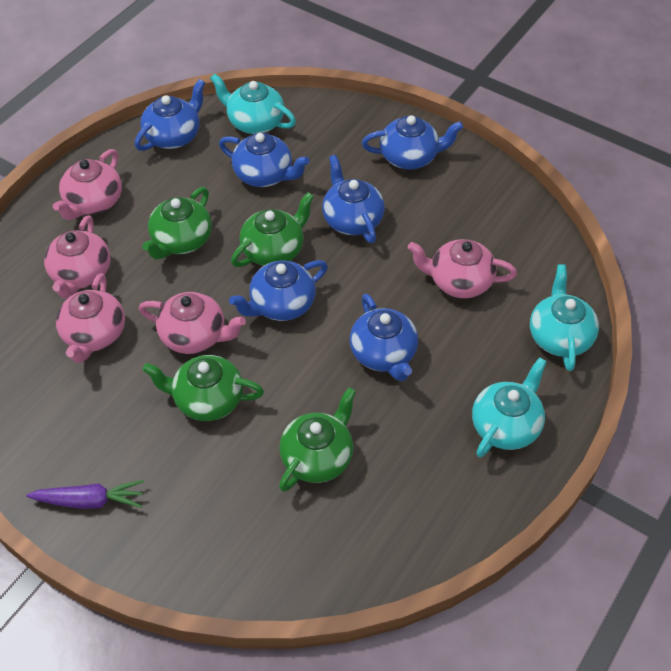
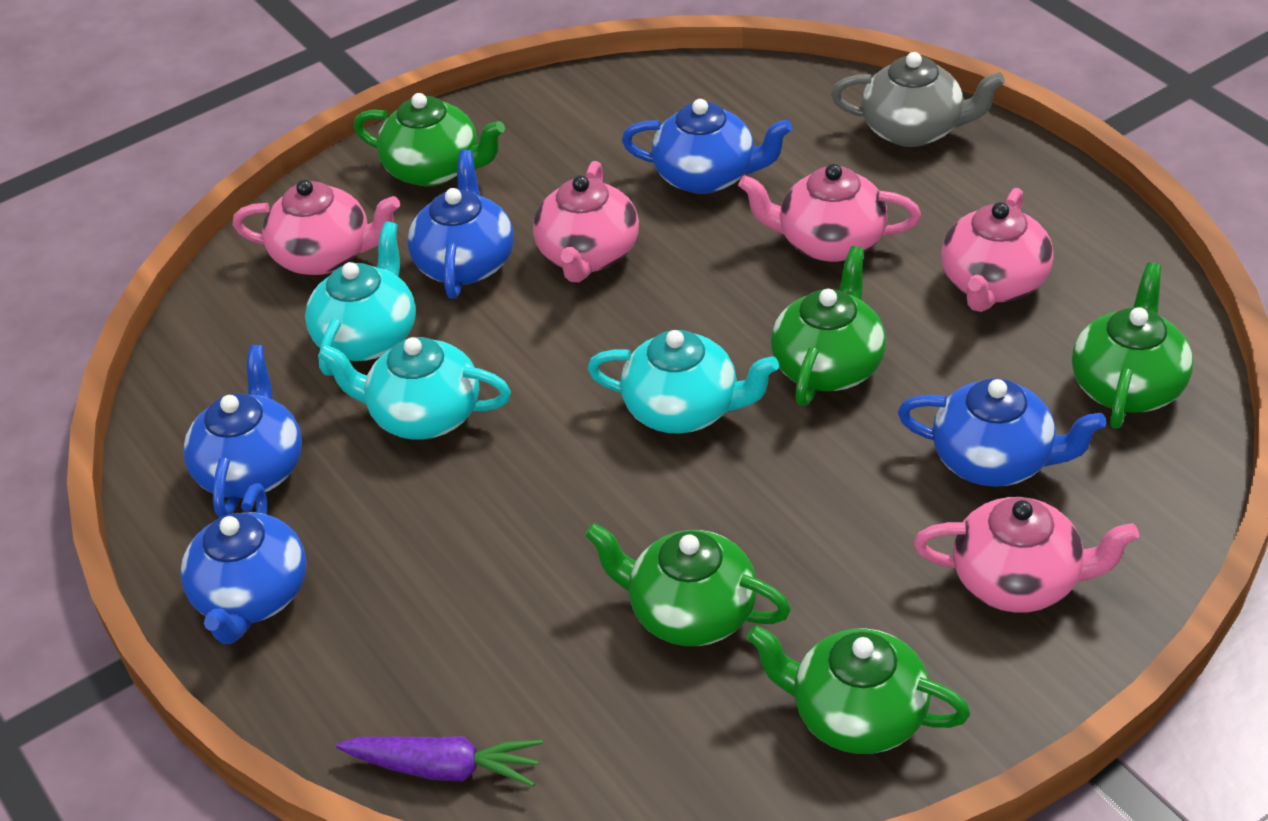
blue teapot: [135,79,205,151] [219,133,310,187] [229,260,328,321] [322,155,385,243] [350,294,418,381] [362,115,463,169] = 6 -> [180,483,306,644] [183,345,302,517] [408,150,514,298] [622,99,792,194] [898,378,1106,487] = 5
green teapot: [142,187,212,259] [142,355,264,421] [231,192,314,267] [279,387,356,492] = 4 -> [354,93,505,186] [585,523,791,646] [746,625,970,754] [771,246,886,406] [1072,262,1193,429] = 5
grey teapot: none = 0 -> [831,52,1005,147] = 1

